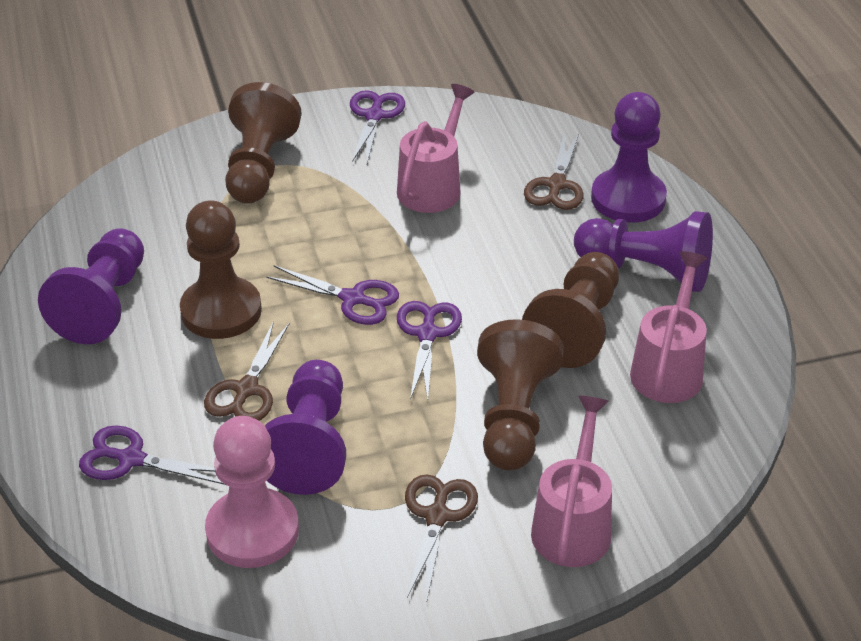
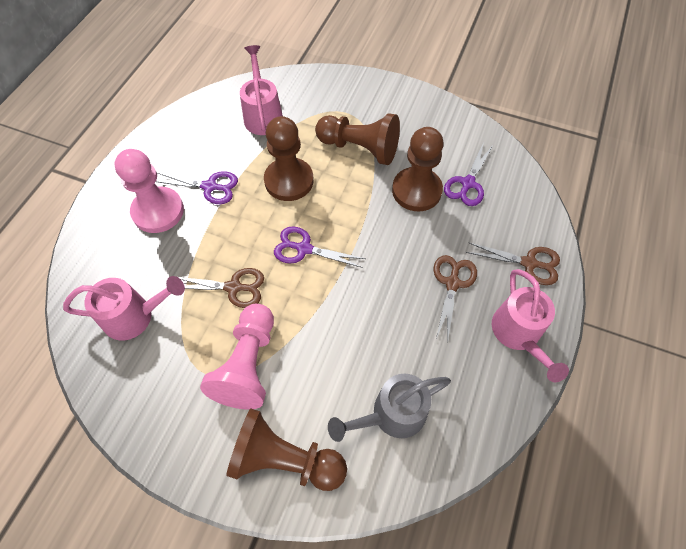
grey watering can: none = 0 -> [328,374,451,442] = 1
pink pawn: [205,416,299,568] = 1 -> [115,149,184,233] [200,304,274,410] = 2
purple pawn: [38,228,144,344] [265,360,346,495] [574,211,713,292] [591,92,667,223] = 4 -> none = 0
purple scissors: [79,425,225,485] [266,266,399,325] [350,90,405,163] [397,301,462,400] = 4 -> [156,171,238,204] [274,226,365,268] [444,143,493,206] = 3

